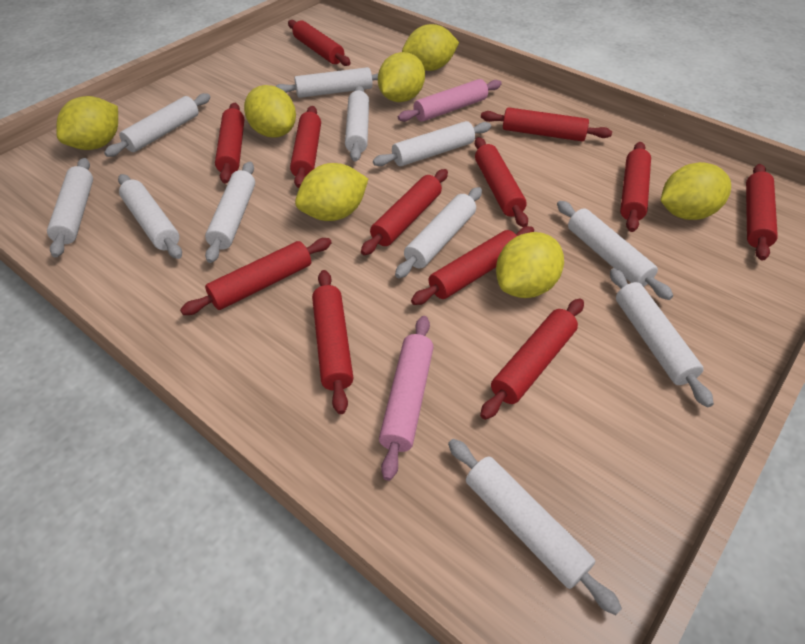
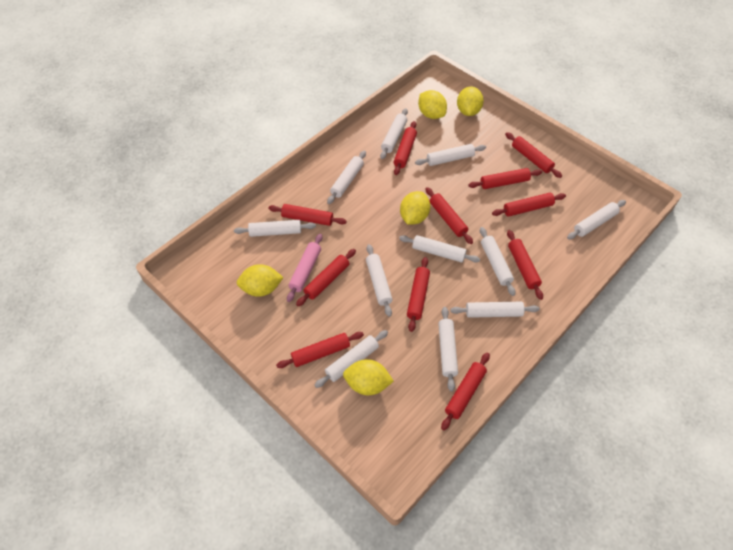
pink rolling pin: [379,316,434,481] [398,79,502,122] = 2 -> [287,234,322,302] = 1
red rolling pin: [180,238,332,315] [215,103,244,184] [288,20,351,66] [290,106,321,188] [312,270,353,414] [361,169,448,255] [411,226,534,305] [475,137,528,227] [480,299,584,420] [481,107,612,142] [620,142,651,232] [746,164,778,260] = 12 -> [268,204,347,226] [276,332,364,368] [296,249,356,306] [394,121,417,175] [407,257,430,332] [426,187,473,244] [441,352,490,430] [469,168,542,189] [492,193,566,217] [505,132,562,178] [507,230,543,300] = 11
yellow lemon: [56,96,118,150] [244,85,296,138] [295,163,368,221] [378,52,425,102] [402,24,459,71] [496,232,564,298] [661,162,731,220] = 7 -> [237,264,284,297] [343,359,394,395] [400,191,430,225] [418,90,447,119] [457,87,484,116] = 5

